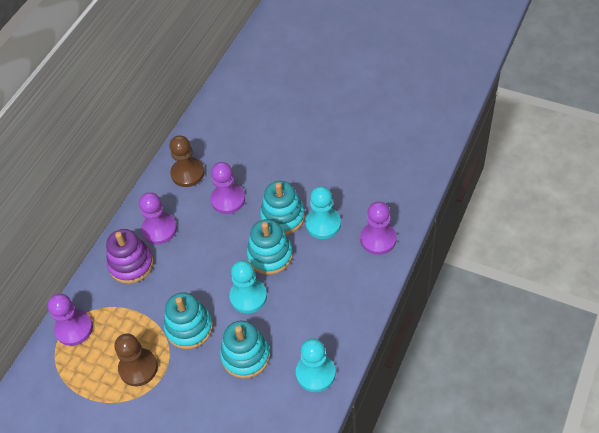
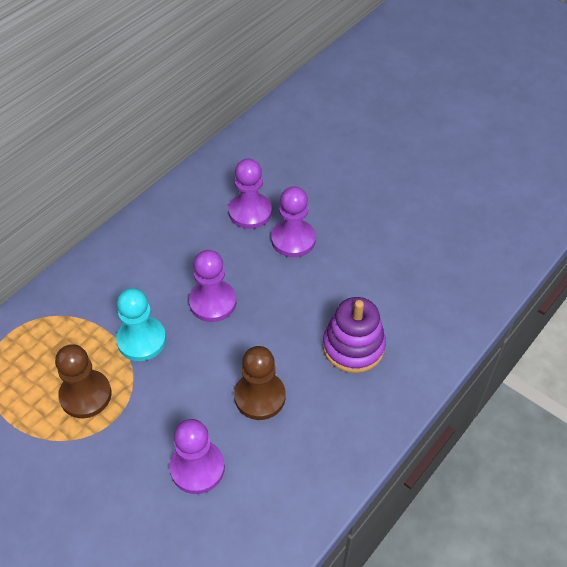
turquoise pawn: [229,260,267,313] [296,338,336,392] [305,186,341,239] = 3 -> [116,288,166,361] = 1
turquoise stacking toy: [164,292,213,349] [220,321,270,379] [247,219,293,275] [260,181,305,235] = 4 -> none = 0

